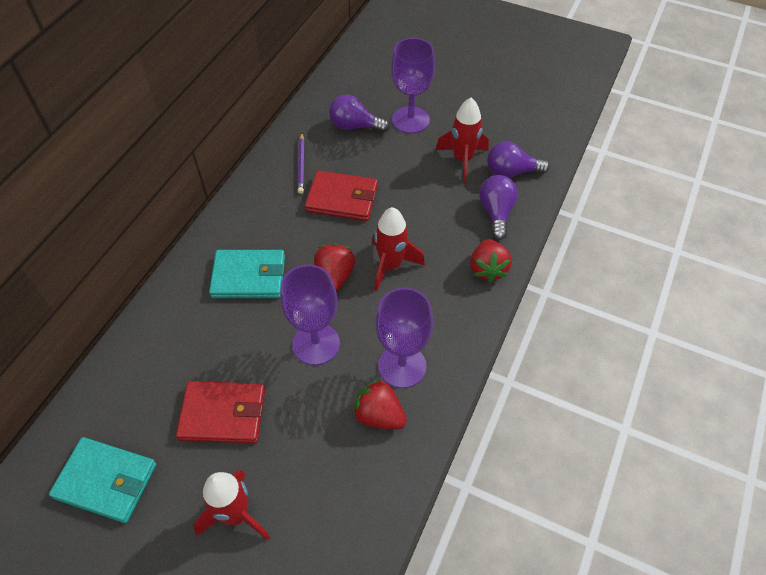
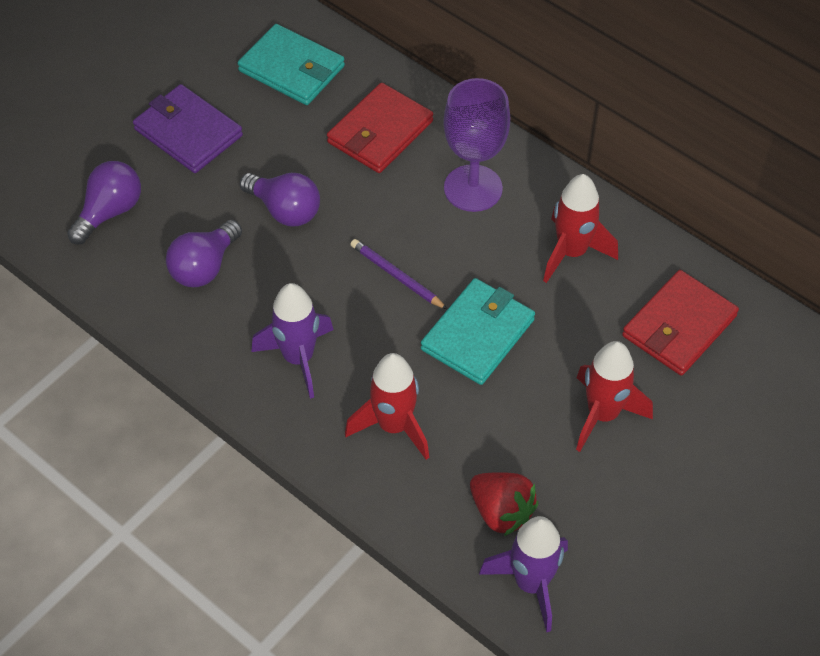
purple goblet: [280,264,340,365] [376,288,433,388] [391,38,435,134] = 3 -> [443,78,510,212] = 1
purple rocket: none = 0 -> [251,283,334,399] [479,516,568,632] = 2
purple wallet: none = 0 -> [133,84,243,173] = 1
red strawberry: [314,244,355,291] [353,379,407,430] [470,239,512,283] = 3 -> [470,472,539,536] = 1

